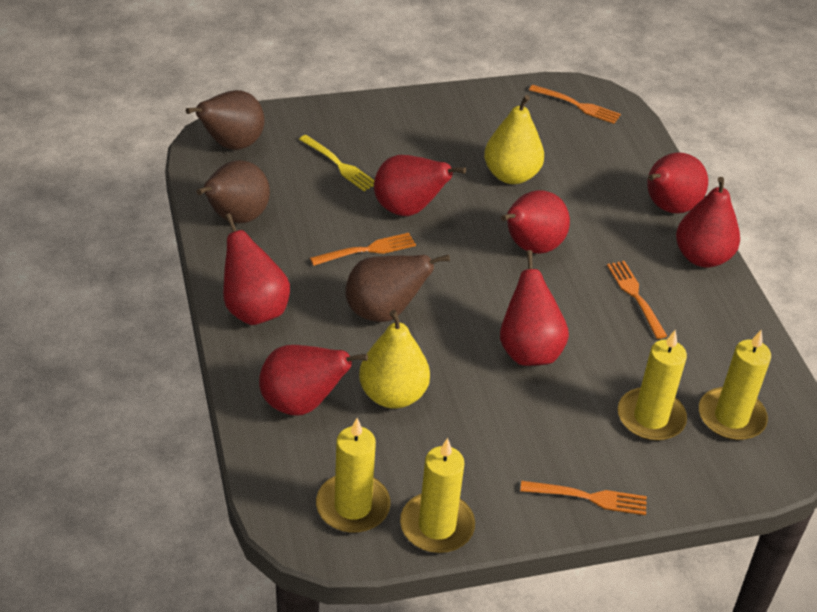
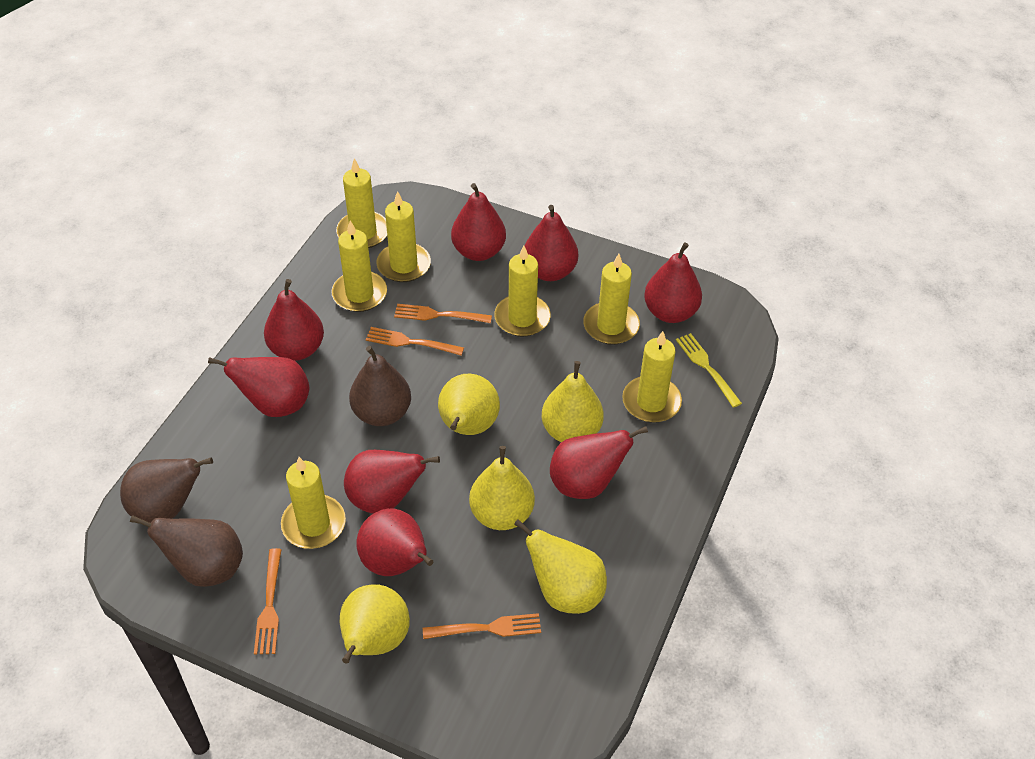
red pear: [223,214,290,325] [259,345,368,415] [374,155,466,216] [500,250,569,366] [501,190,570,254] [647,152,708,213] [676,177,740,268] = 7 -> [208,357,309,417] [264,279,324,361] [344,450,440,514] [357,508,433,576] [451,183,506,261] [524,205,578,281] [550,426,648,499] [644,242,702,323] = 8
yellow candle: [316,418,391,533] [400,438,475,553] [618,330,687,441] [699,330,771,440] = 4 -> [281,457,346,549] [332,221,387,312] [336,158,387,248] [376,191,431,282] [494,246,551,337] [583,254,640,345] [622,331,682,423] = 7
yellow pear: [359,310,430,409] [484,95,544,184] = 2 -> [340,584,410,664] [438,374,500,435] [469,446,535,530] [514,519,607,614] [542,361,604,442] = 5

